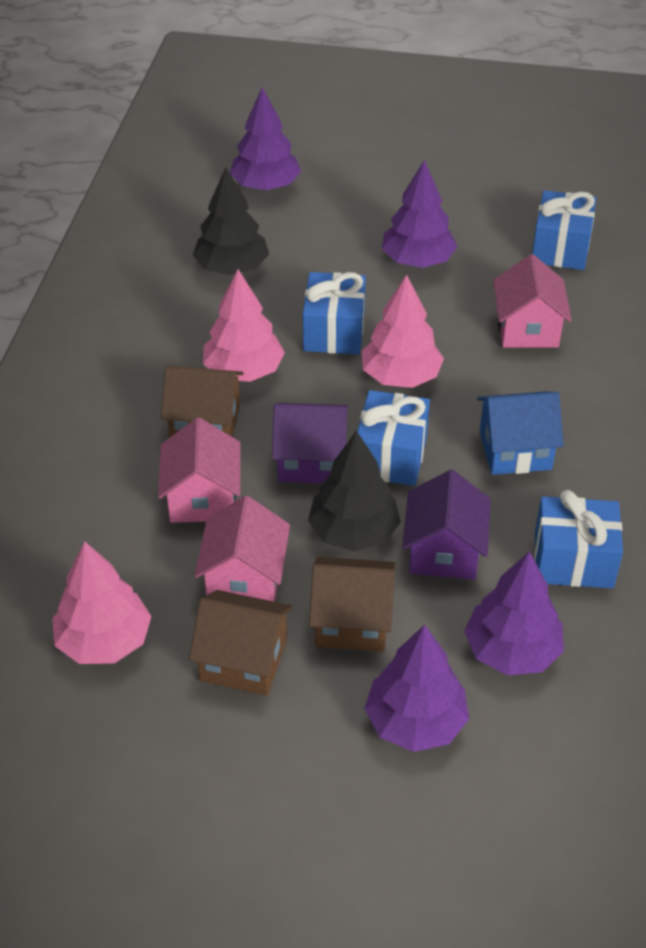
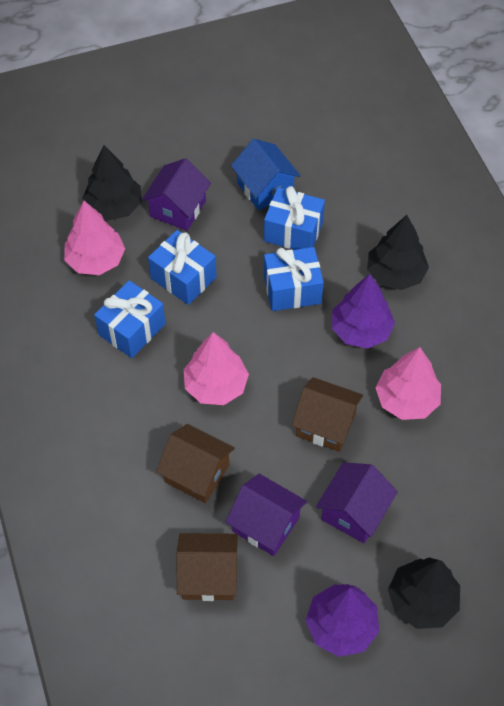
black tree: [193,168,269,275] [308,430,401,551] = 2 -> [82,145,142,220] [367,215,429,290] [388,557,460,629] = 3
pink house: [158,418,241,523] [194,496,290,602] [493,254,572,348] = 3 -> none = 0
purple house: [272,403,348,484] [402,470,491,580] = 2 -> [142,158,211,231] [226,474,307,556] [316,462,398,543] = 3
purple tree: [230,87,301,191] [364,625,469,752] [382,160,458,268] [464,551,564,675] = 4 -> [305,584,379,657] [332,274,395,349] = 2

